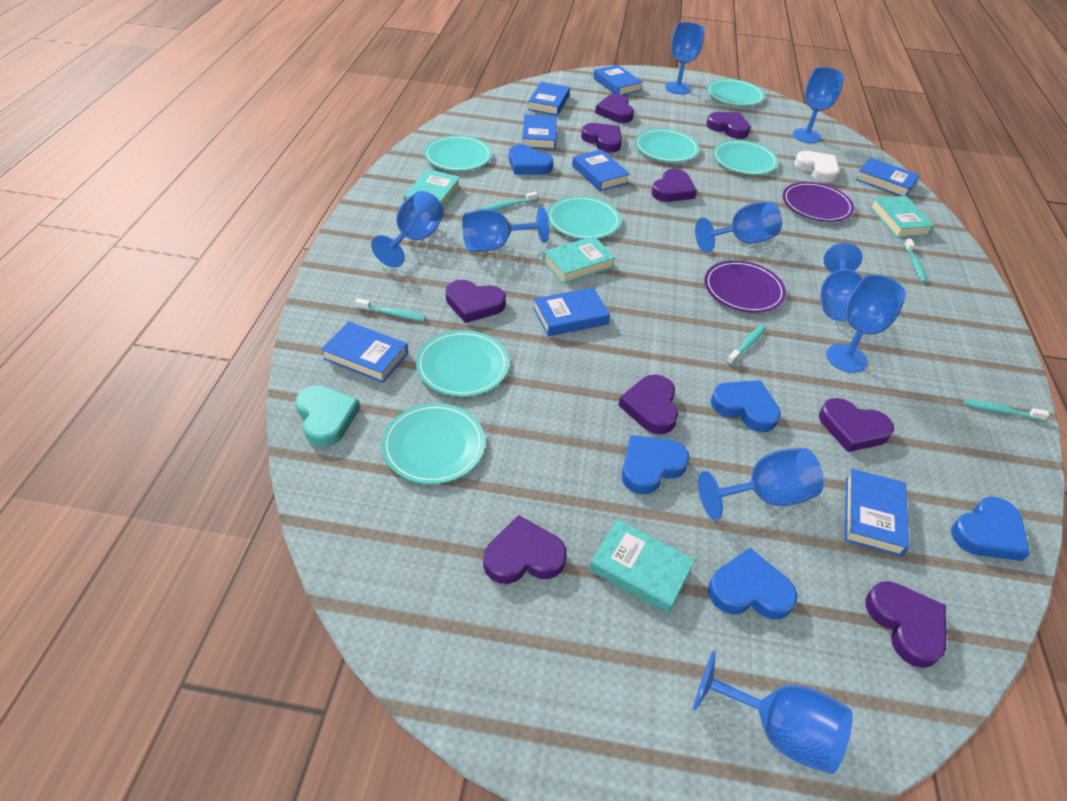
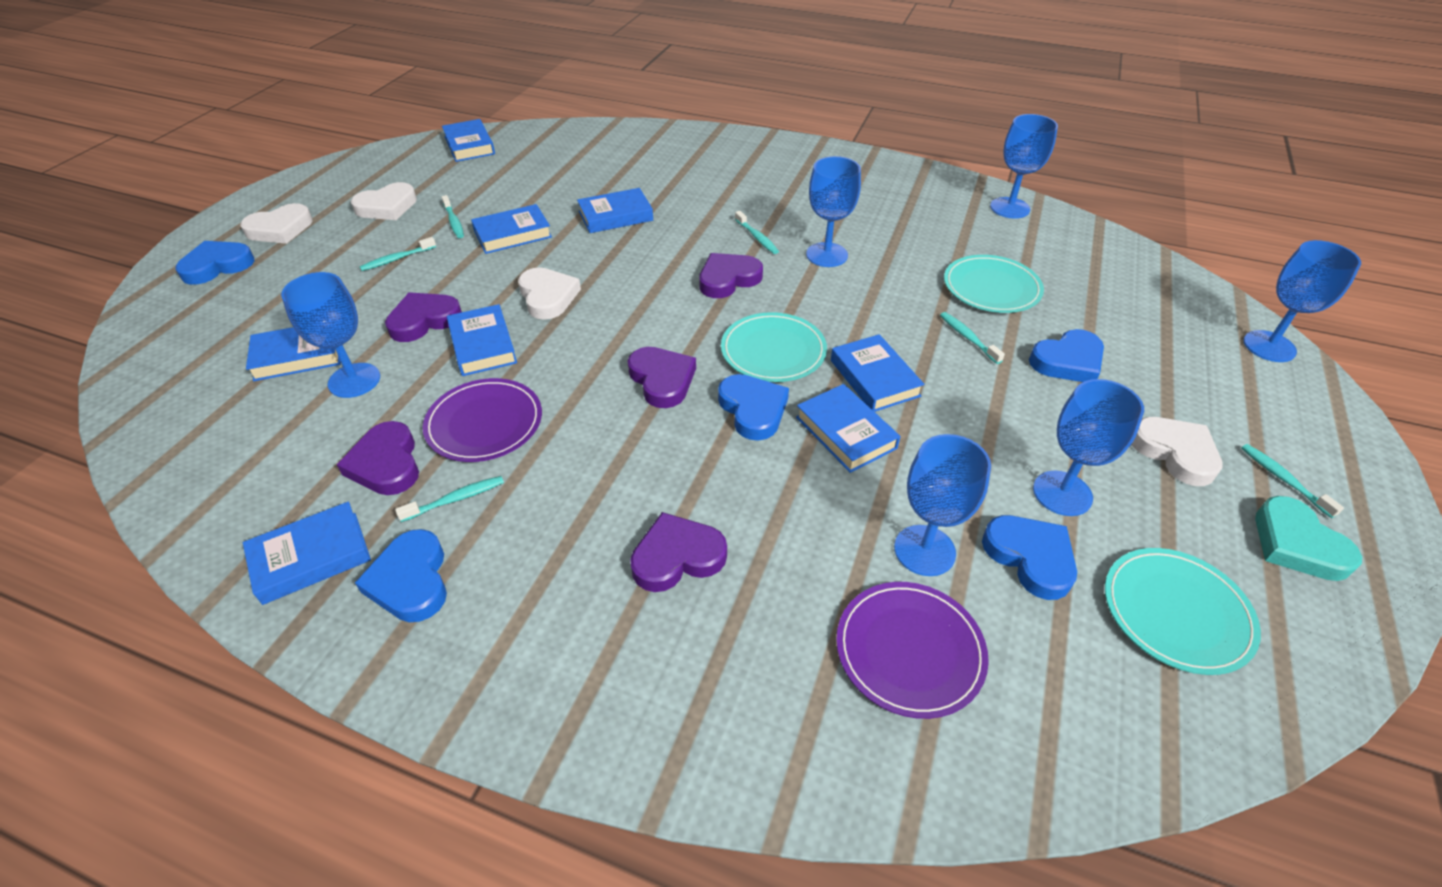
blue goblet: [371,191,444,268] [462,207,549,252] [665,22,704,94] [693,651,853,774] [695,201,782,253] [698,448,824,520] [793,67,844,143] [820,243,862,321] [826,275,906,373] = 9 -> [281,272,380,398] [806,156,861,267] [894,434,991,576] [990,114,1058,219] [1033,379,1144,516] [1243,240,1361,362] = 6
purple heart: [446,280,506,323] [483,515,567,584] [581,123,622,153] [595,94,634,123] [619,375,678,434] [651,169,697,202] [706,112,751,139] [819,398,894,452] [865,581,946,668] = 9 -> [337,421,419,495] [385,292,462,342] [628,347,696,408] [630,512,727,592] [699,253,763,298] = 5
turquoise book: [403,169,460,208] [543,236,616,284] [589,519,695,614] [870,196,934,238] = 4 -> none = 0
turquoise plate: [382,403,485,484] [416,330,509,397] [424,135,492,171] [547,196,621,239] [635,129,699,162] [706,79,765,106] [712,140,778,175] = 7 -> [721,312,827,382] [944,255,1044,313] [1105,548,1261,675] = 3
turquoise toothbrush: [355,298,426,321] [481,192,538,210] [726,325,766,365] [904,239,927,283] [964,400,1049,421] = 5 -> [359,237,436,271] [395,476,504,522] [442,195,464,238] [735,211,779,254] [940,312,1005,364] [1241,444,1344,518] = 6
white heart: [794,151,840,183] = 1 -> [240,203,313,244] [351,182,417,220] [518,267,581,320] [1132,417,1223,486] = 4

